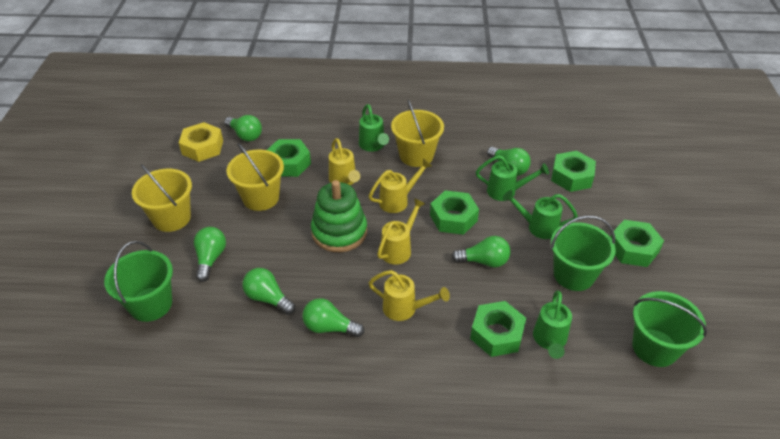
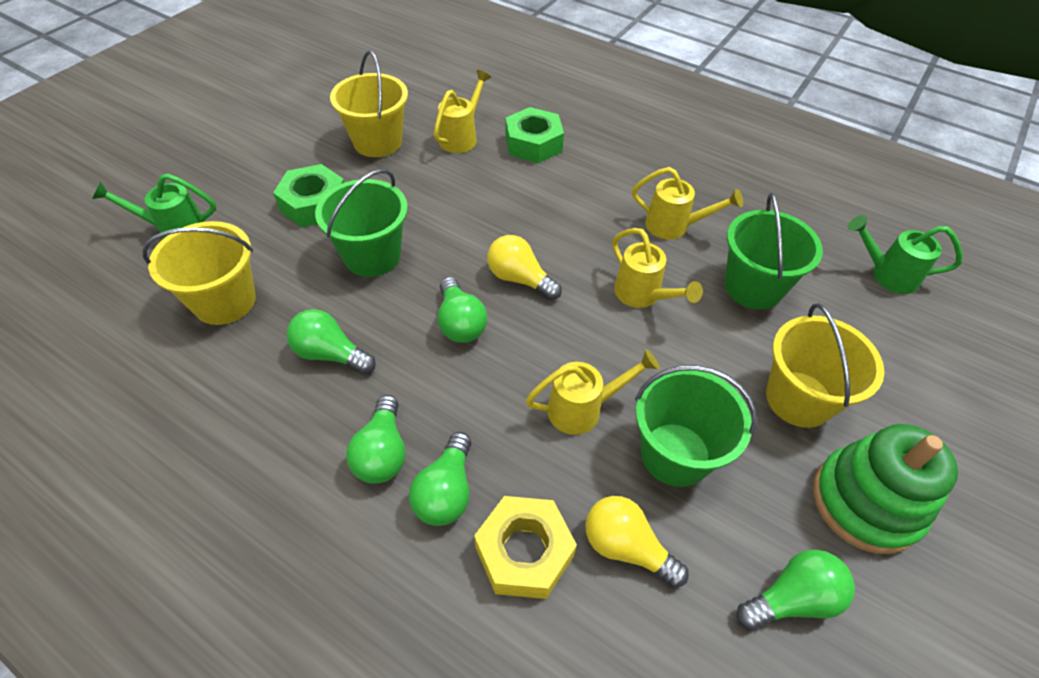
green light bulb: [194,227,226,282] [224,115,262,141] [242,268,295,315] [303,298,364,337] [451,236,510,267] [487,147,531,176] = 6 -> [287,309,376,374] [346,395,406,484] [409,432,471,526] [438,277,487,343] [737,549,855,630] = 5
green nut: [267,139,311,177] [430,190,479,235] [470,301,526,357] [551,151,596,192] [611,220,664,267] = 5 -> [273,164,344,227] [506,107,564,163] = 2
green watering can: [359,104,389,152] [476,155,549,201] [503,190,578,239] [533,291,572,359] = 4 -> [92,174,216,239] [848,215,963,294] = 2
yellow light bulb: none = 0 -> [487,235,562,300] [585,496,689,588] = 2

